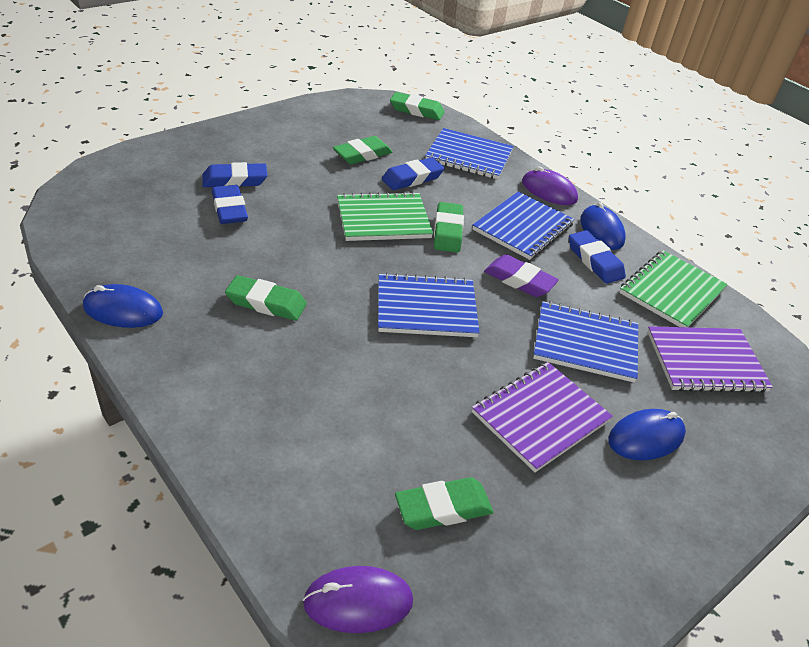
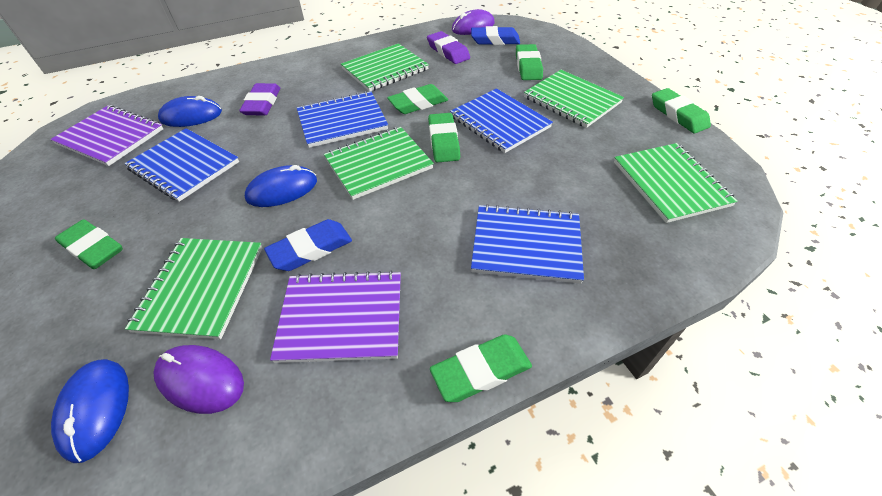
blue eraser: [202,162,268,187] [212,185,248,224] [382,157,445,190] [569,230,626,284] = 4 -> [264,219,352,271] [471,26,520,45] = 2
green eraser: [225,275,307,321] [333,136,392,164] [390,92,445,120] [395,477,493,530] [434,202,464,253] = 5 -> [55,219,123,269] [387,84,448,114] [428,113,460,162] [430,334,532,402] [516,44,543,80] [652,88,711,133] = 6
green notebook: [337,192,433,241] [619,250,728,327] = 2 -> [125,238,262,339] [324,127,434,200] [341,43,429,92] [524,70,624,128] [614,143,738,223] = 5
purple eraser: [484,255,559,297] = 1 -> [239,83,280,115] [427,31,470,64] = 2

